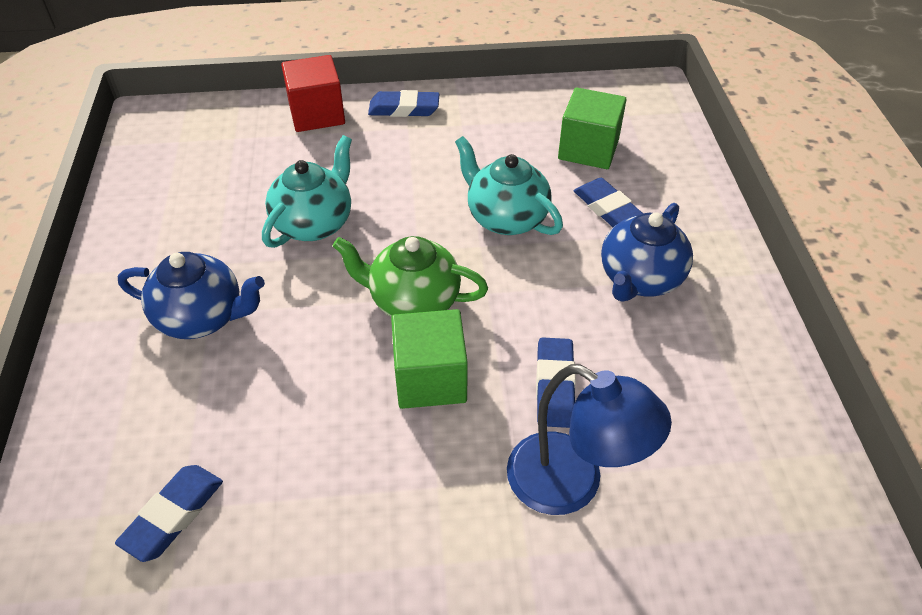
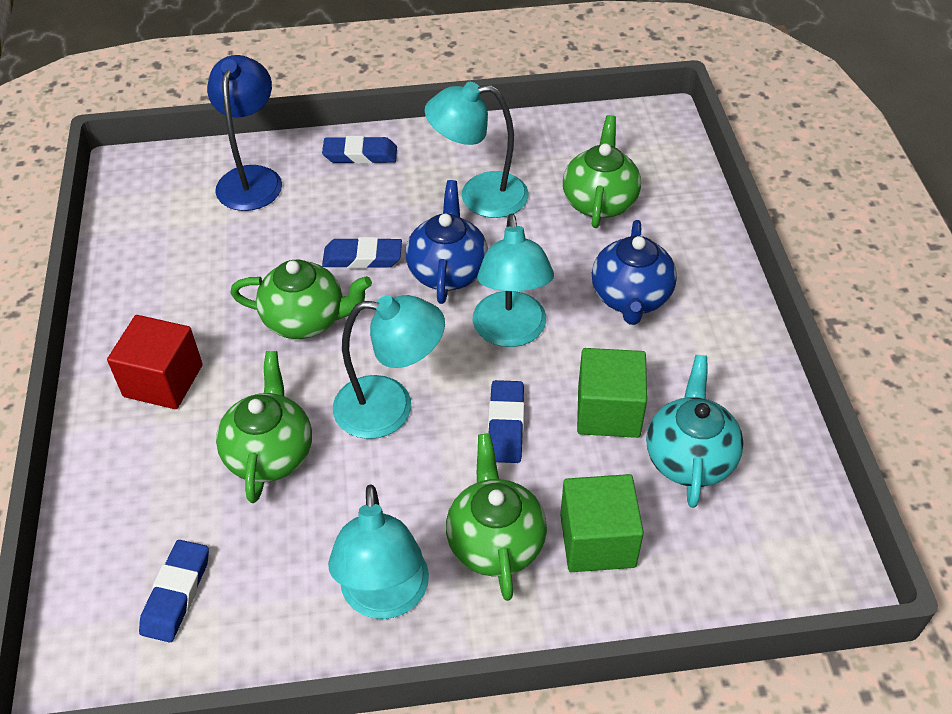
green teapot: [333,236,488,317] = 1 -> [216,351,312,503] [230,259,372,339] [446,433,547,601] [563,115,641,228] = 4
turquoise lamp: none = 0 -> [328,484,429,619] [333,295,445,439] [425,82,528,218] [473,213,554,347] = 4
turquoise teapot: [262,135,352,248] [455,136,563,235] = 2 -> [646,355,744,508] = 1

